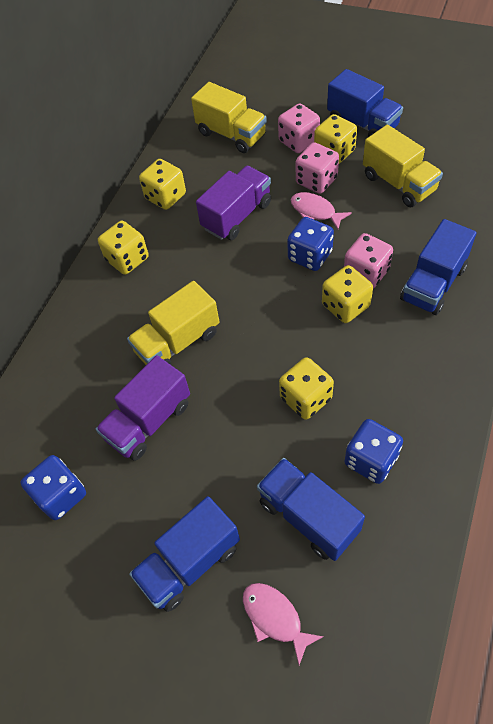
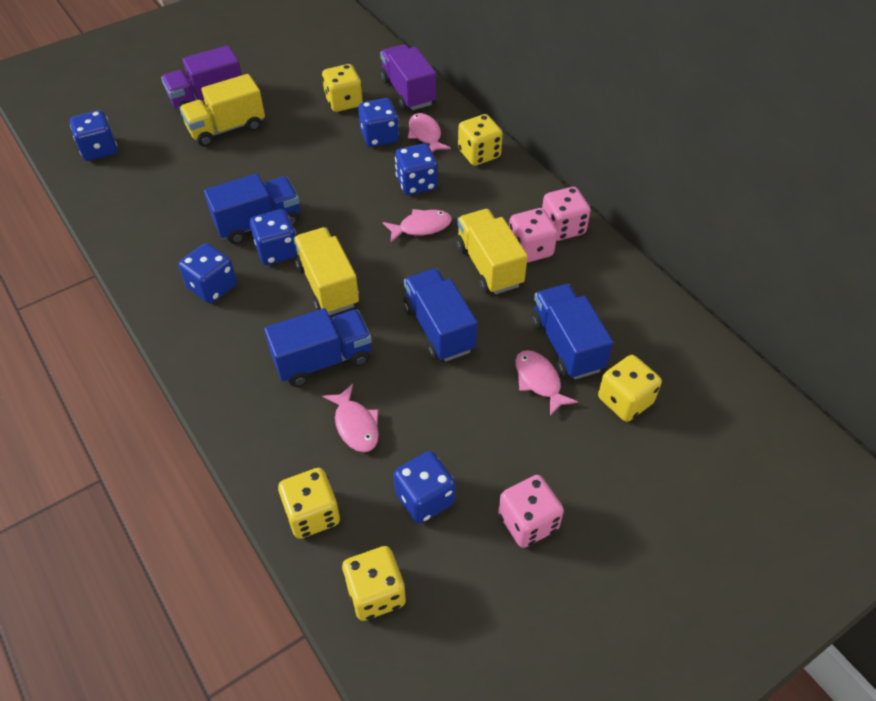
blue dice: [21,455,86,520] [287,217,334,271] [344,419,403,484] = 3 -> [70,110,117,161] [179,243,237,303] [250,209,297,265] [358,98,399,147] [393,451,456,524] [395,144,438,195] = 6
pink fish: [243,583,324,665] [291,192,352,230] = 2 -> [322,384,379,452] [383,209,452,242] [408,113,451,152] [515,350,578,416] = 4

